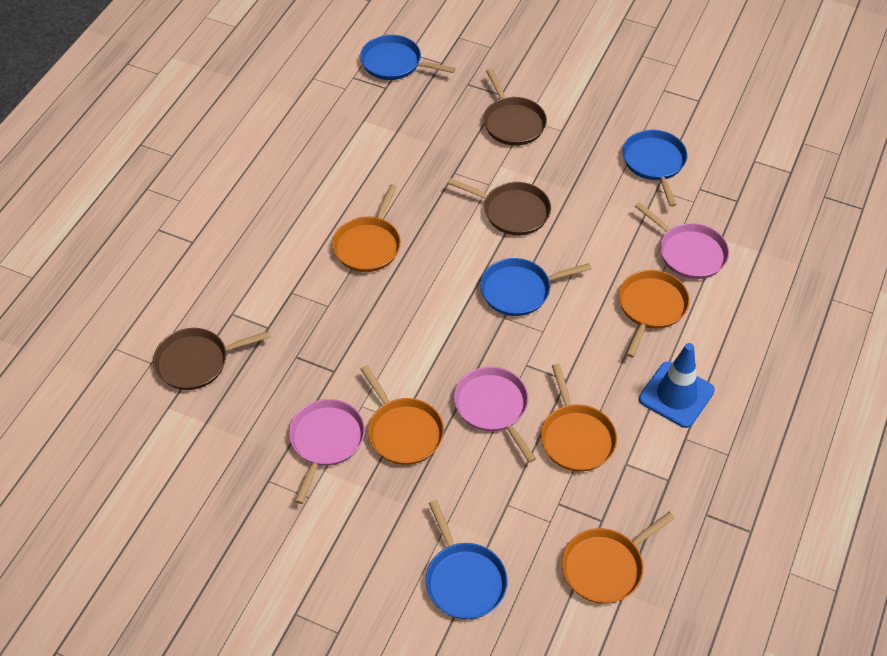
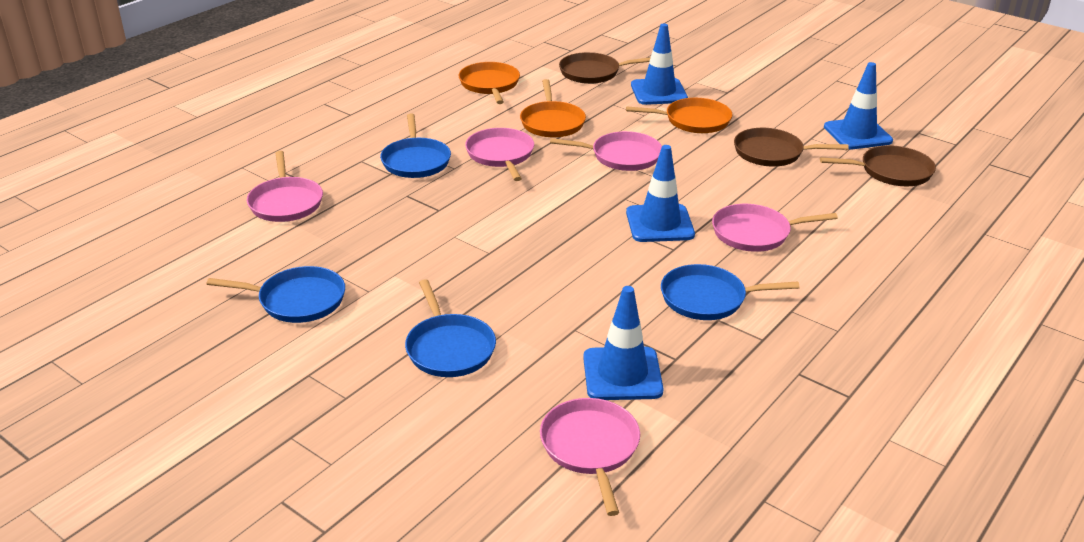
blue traffic cone: [639,343,715,428] = 1 -> [583,286,664,400] [626,145,695,242] [631,24,688,105] [824,62,893,149] = 4
orange pan: [332,184,401,272] [360,365,444,465] [541,364,617,472] [562,512,675,604] [619,270,690,358] = 5 -> [459,62,520,104] [520,79,586,137] [626,98,732,133] = 3
pink pan: [289,399,365,504] [454,366,536,463] [635,202,729,279] = 3 -> [247,151,323,222] [465,128,534,181] [540,398,640,516] [550,131,662,171] [712,204,838,252] = 5

